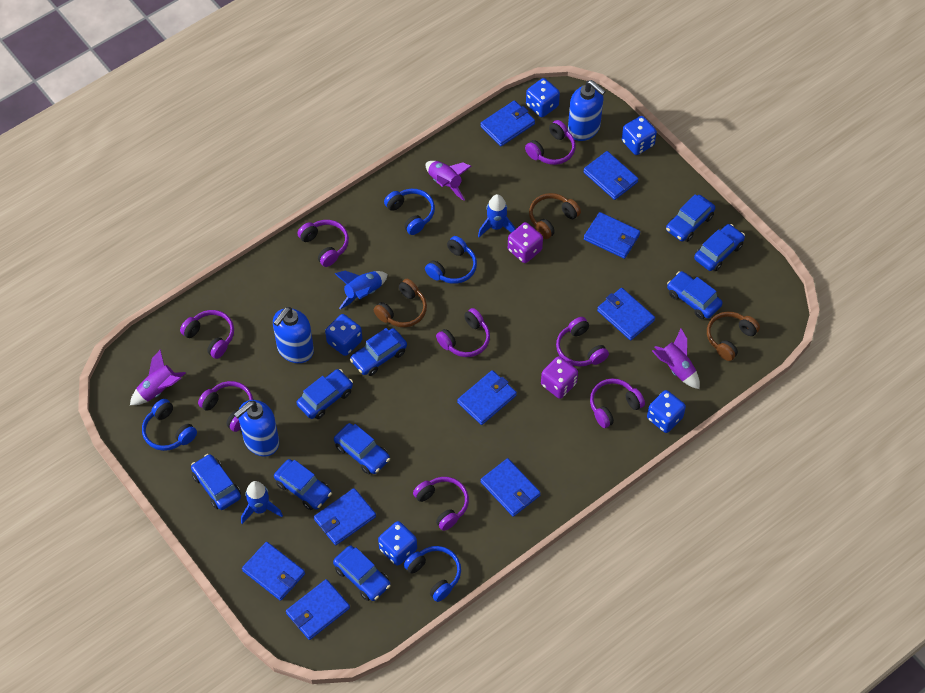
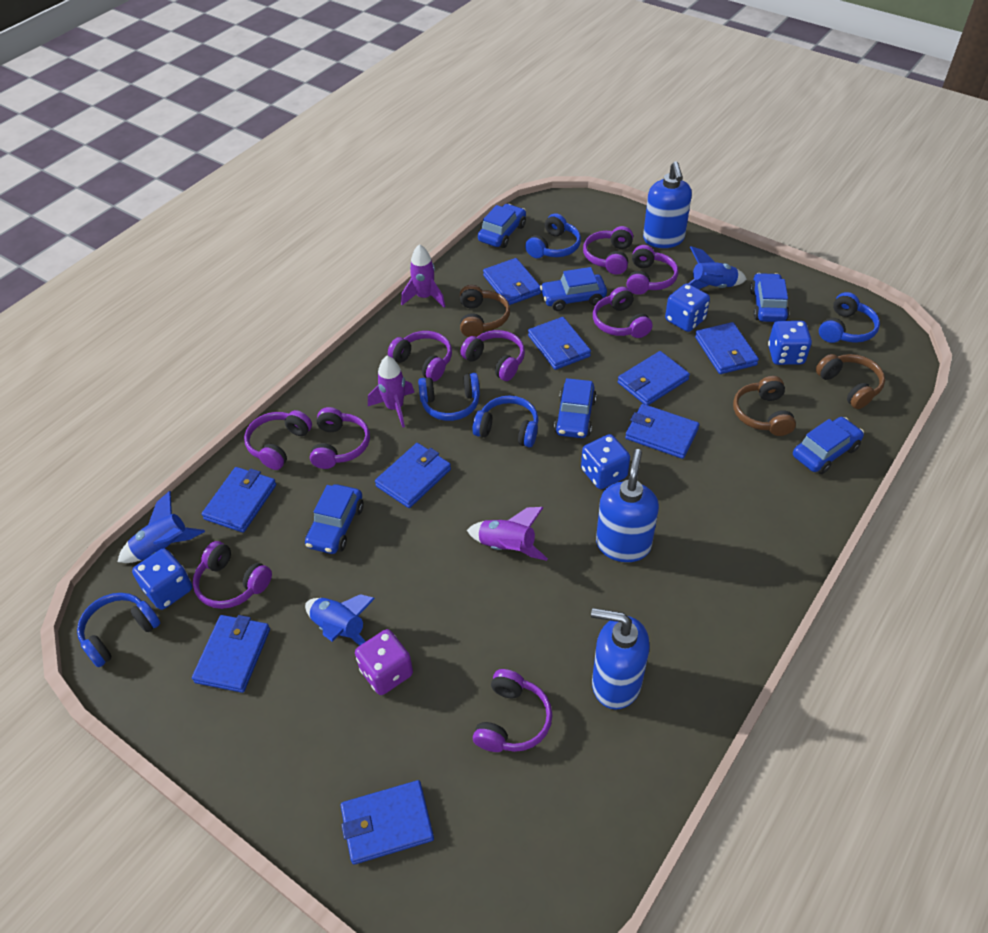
blue car: [191,454,241,510] [274,459,332,510] [297,369,353,419] [333,546,391,601] [334,423,390,474] [350,328,407,376] [666,194,715,242] [667,271,722,319] [694,224,745,271] = 9 -> [305,484,364,554] [478,204,526,248] [540,267,607,311] [554,378,597,438] [750,273,789,322] [793,417,864,474] = 6
blue dice: [325,314,362,356] [378,521,417,566] [526,78,560,117] [622,116,657,155] [647,390,686,433] = 5 -> [132,548,192,610] [581,434,630,489] [665,283,710,332] [768,321,812,365] = 4
blue headphones: [142,399,197,451] [384,189,435,235] [404,546,461,602] [425,236,477,284] = 4 -> [77,593,160,667] [418,373,480,421] [473,396,539,448] [525,213,581,258] [819,292,880,343] = 5
purple dice: [508,222,543,263] [541,356,578,399] = 2 -> [355,629,413,695] = 1
purple headphones: [180,310,234,359] [198,381,253,432] [297,220,349,267] [413,477,469,531] [436,308,490,357] [525,120,576,165] [556,317,609,366] [590,379,645,428] = 8 -> [193,541,272,609] [244,410,312,470] [310,407,370,469] [388,331,452,381] [460,330,525,381] [473,669,553,752] [583,226,633,275] [593,287,652,338] [626,245,678,295] = 9

